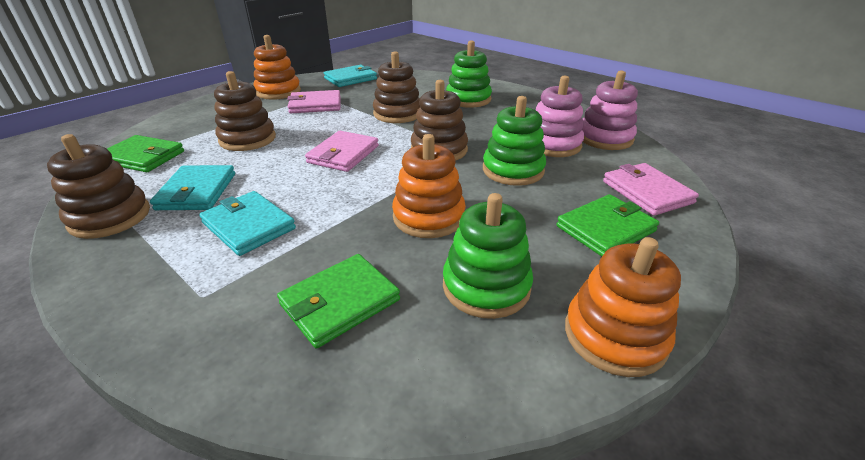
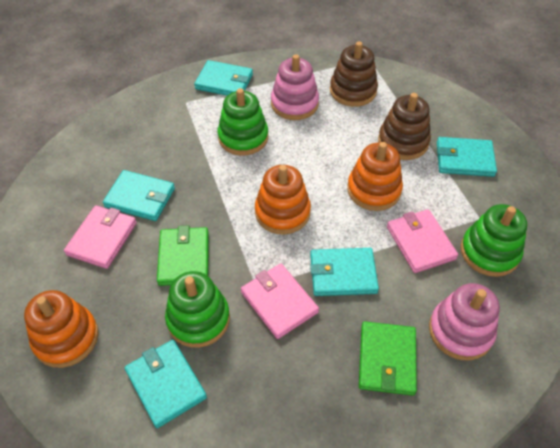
brown stacking toy: [47,134,150,239] [214,71,276,151] [373,51,420,123] [411,80,468,161] = 4 -> [330,41,378,107] [378,93,431,160] = 2
green wallet: [107,135,184,172] [277,254,400,349] [556,194,659,257] = 3 -> [157,225,209,286] [359,322,417,396] = 2
turquoise wallet: [150,165,235,210] [199,191,296,256] [324,65,377,87] = 3 -> [103,170,175,221] [125,340,207,428] [194,60,253,96] [310,248,379,296] [437,137,497,177] = 5

